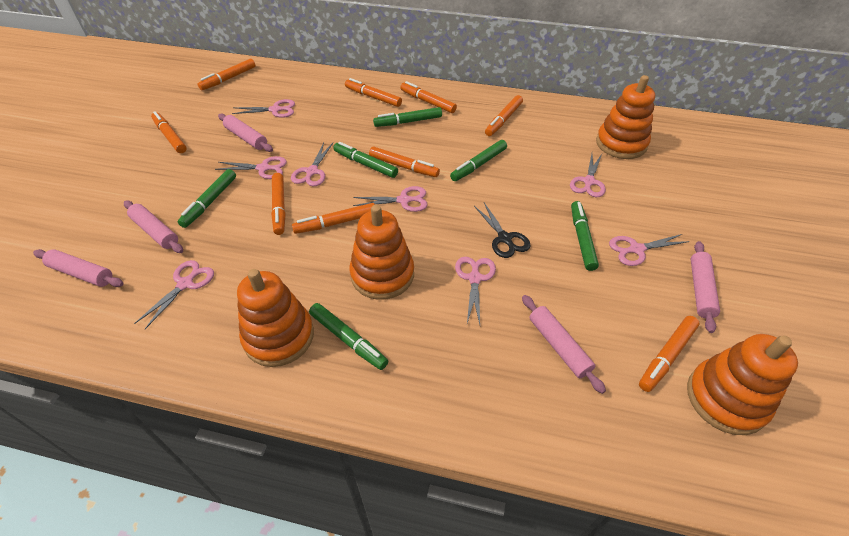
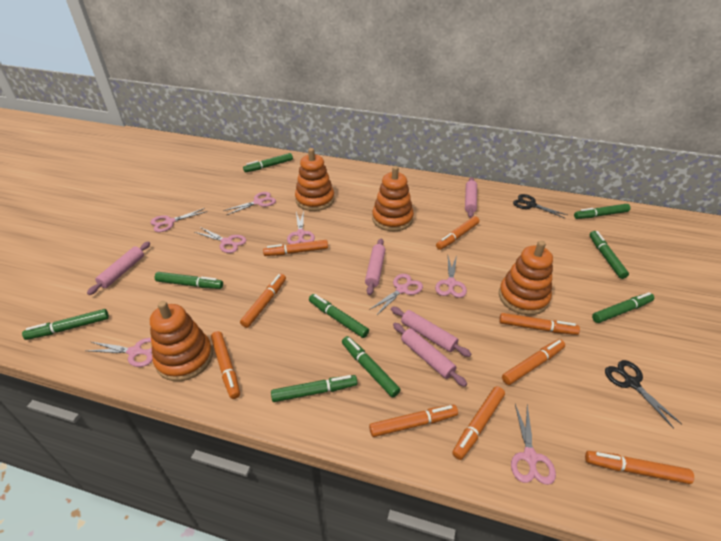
black scissors: [474,203,531,258] = 1 -> [513,194,567,219] [605,360,682,428] = 2
green marker: [178,169,236,228] [309,303,388,370] [333,142,398,178] [373,107,442,127] [450,140,507,181] [571,201,599,271] = 6 -> [22,309,109,340] [155,272,223,289] [243,153,293,172] [271,375,357,402] [309,294,369,338] [342,336,401,397] [574,204,630,219] [589,231,629,279] [592,292,654,323] = 9

